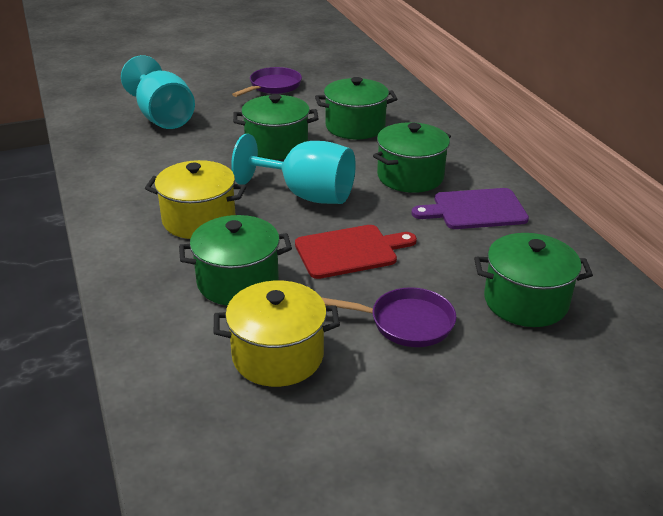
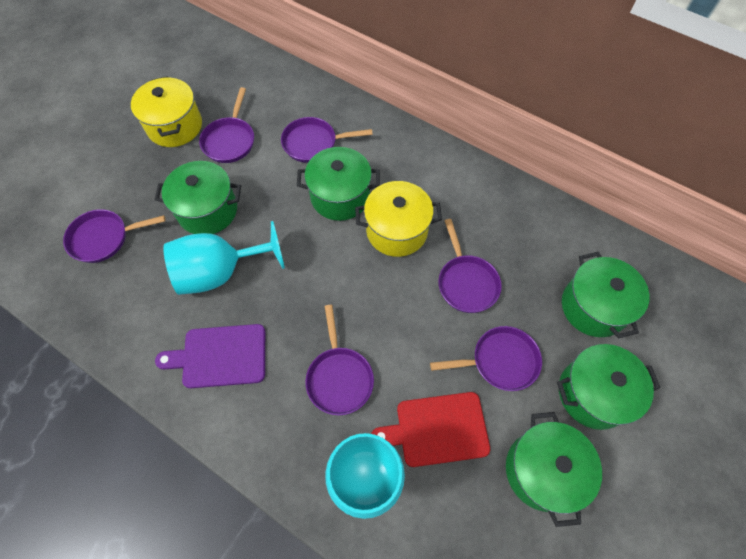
purple pan: [232,67,302,97] [321,287,456,347] = 2 -> [63,209,165,263] [199,87,254,163] [281,117,373,163] [305,305,374,415] [430,326,542,391] [438,219,502,313] = 6

